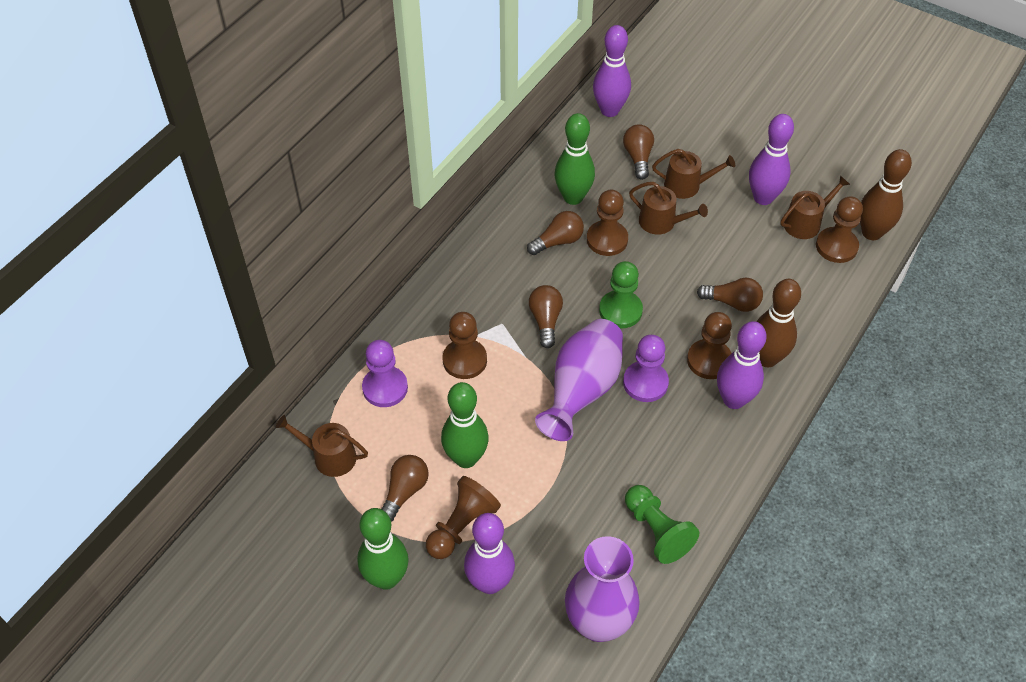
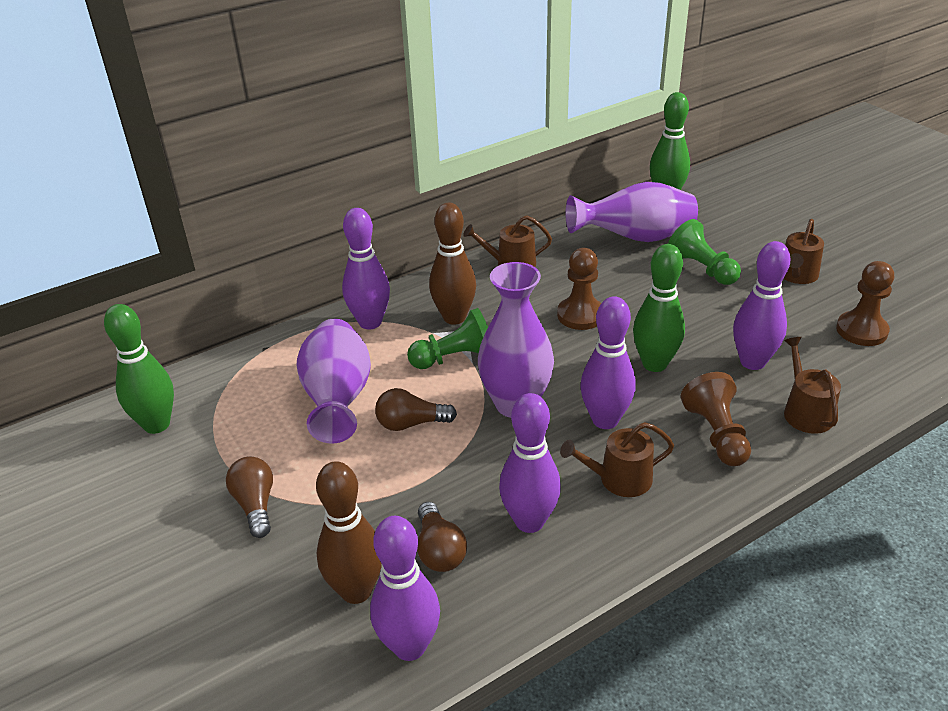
brown light bulb: [381,455,429,522] [527,211,584,255] [529,285,563,348] [623,124,654,180] [697,278,763,312] = 5 -> [226,456,273,538] [375,388,457,431] [417,502,467,572] = 3
brown pawn: [426,476,501,559] [443,312,487,379] [587,190,628,256] [687,312,732,379] [816,196,863,263] = 5 -> [557,248,601,330] [681,372,751,466] [836,261,894,346] = 3
purple bowling pin: [464,513,515,594] [593,25,631,117] [717,321,767,409] [749,114,794,205] = 4 -> [342,208,390,329] [370,516,440,661] [499,393,561,533] [580,296,636,429] [733,241,791,370] = 5
purple pawn: [362,340,408,407] [623,335,669,402] = 2 -> none = 0
purple vase: [535,319,623,441] [565,536,640,642] = 2 -> [296,319,371,444] [478,262,554,418] [565,182,698,242] = 3

